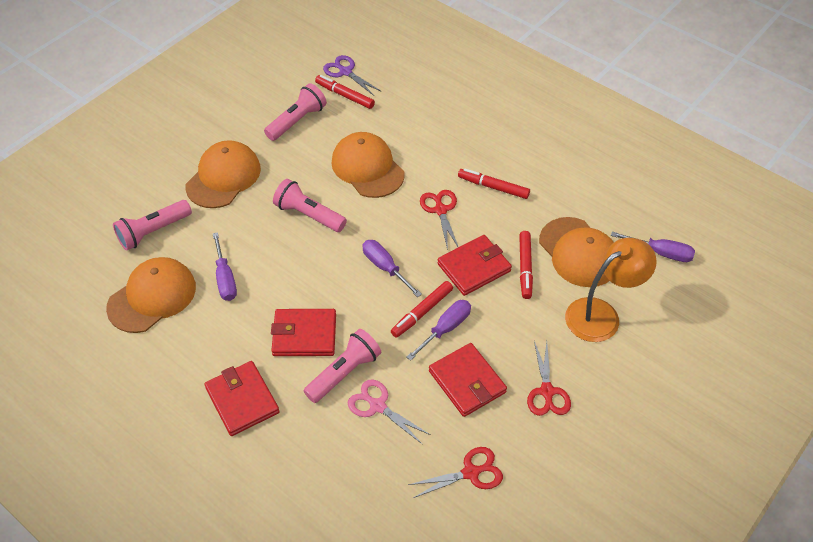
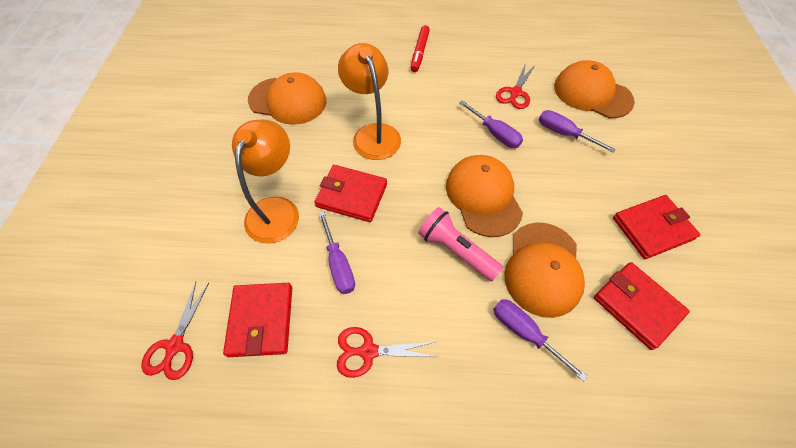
orange lamp: [565,238,657,342] = 1 -> [232,120,299,244] [338,43,401,160] = 2
pink flashlight: [113,200,192,251] [264,83,327,141] [273,179,347,232] [303,329,381,403] = 4 -> [418,207,503,281] = 1
pink scissors: [348,379,431,445] = 1 -> none = 0
purple scissors: [323,55,382,96] = 1 -> none = 0
red marker: [315,75,375,109] [391,281,453,338] [458,168,530,199] [519,231,533,299] = 4 -> [411,25,430,72] = 1

